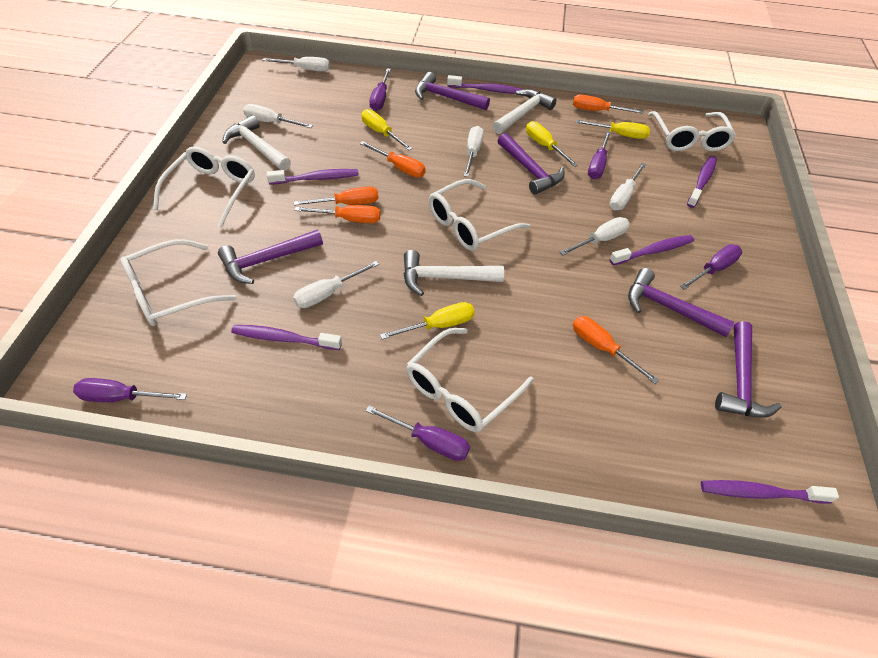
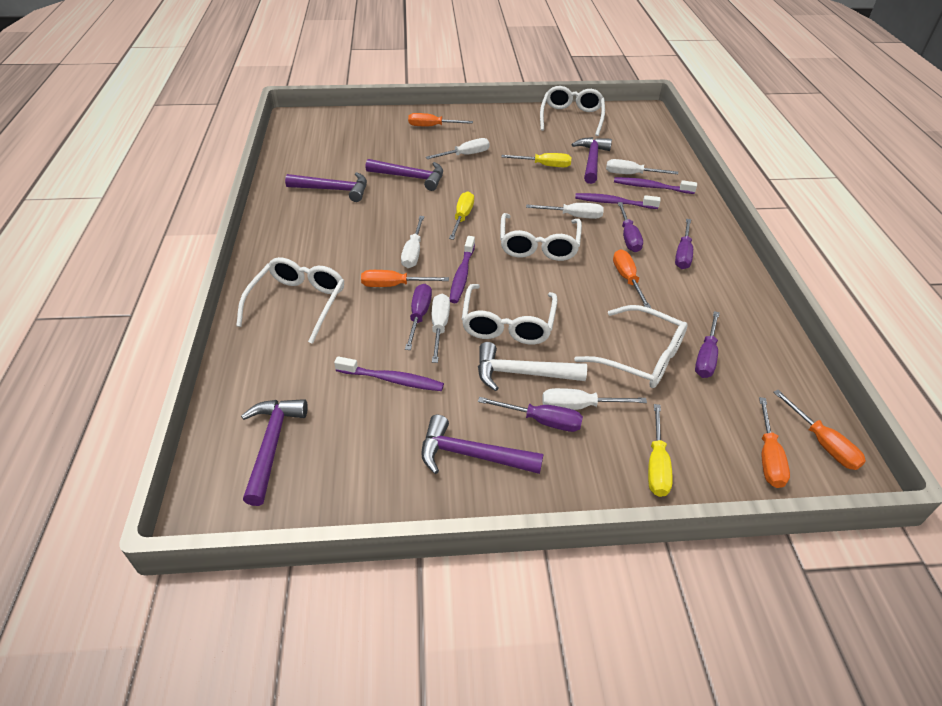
purple toothbrush: [231,325,342,350] [267,169,359,185] [447,75,523,94] [610,235,694,265] [687,156,717,208] [701,480,839,503] = 6 -> [334,356,444,391] [450,236,475,303] [575,193,660,209] [614,177,697,194] = 4
white hammer: [222,115,291,171] [403,250,504,296] [493,89,557,134] = 3 -> [478,342,587,391] = 1
yellow screwdriver: [362,109,412,150] [380,302,475,340] [526,121,578,167] [576,120,650,139] = 4 -> [449,191,474,240] [501,153,571,167] [648,404,673,497] = 3

